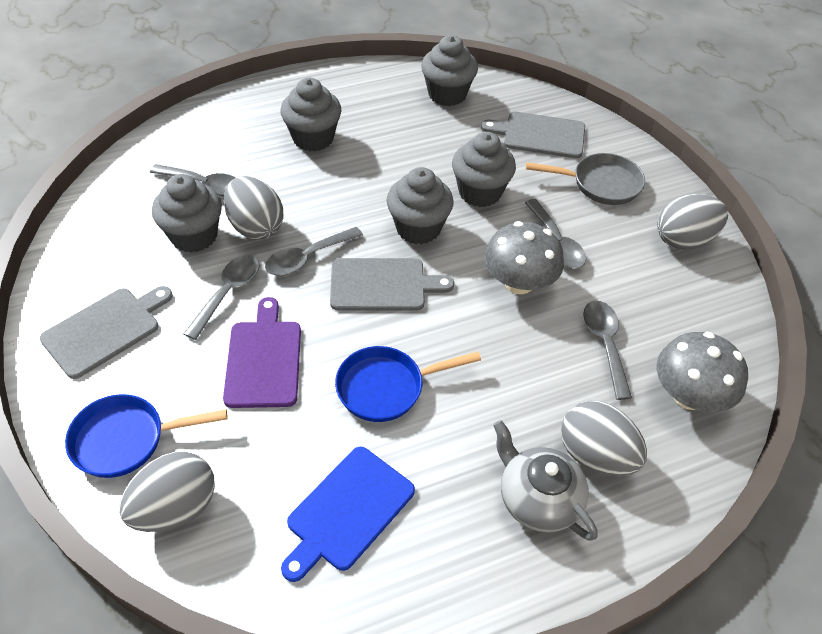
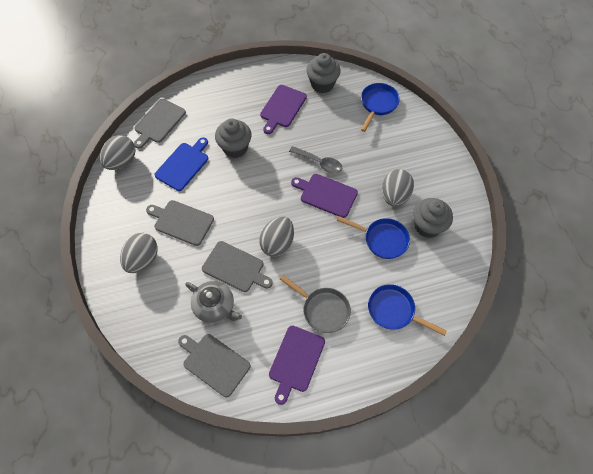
blue pan: [65,394,228,478] [335,346,481,422] = 2 -> [337,216,410,259] [361,83,400,132] [368,284,447,336] = 3
grey cupcake: [152,174,222,253] [281,78,342,151] [387,167,454,244] [421,35,478,106] [452,132,516,207] = 5 -> [215,118,252,158] [306,53,341,93] [413,198,453,238] = 3
grey cutting board: [40,286,173,379] [330,258,454,310] [481,112,585,158] = 3 -> [134,99,186,149] [146,200,214,246] [178,334,251,397] [202,241,273,292] = 4
grey mushroom: [484,221,564,294] [657,332,748,412] = 2 -> none = 0
grey spoon: [150,164,236,196] [183,255,259,340] [265,227,363,276] [525,199,586,269] [583,301,632,400] = 5 -> [289,146,342,174] = 1
purple cutting board: [223,297,301,408] = 1 -> [260,85,307,134] [269,325,325,405] [291,174,358,218] = 3

